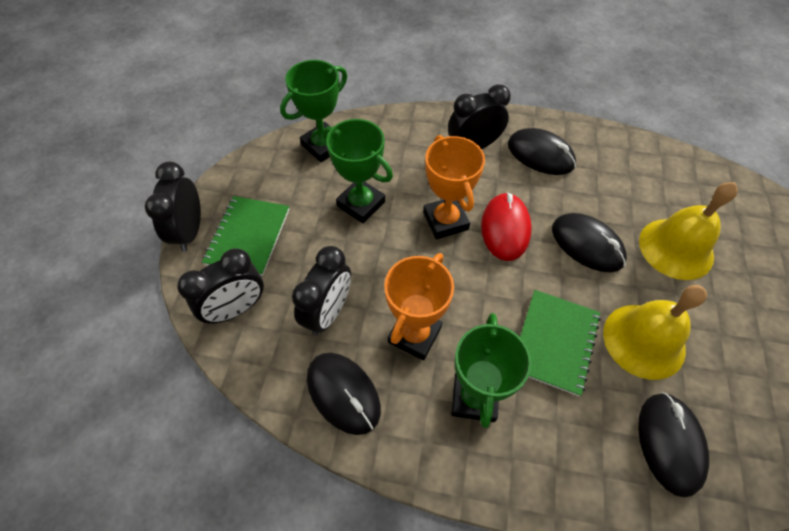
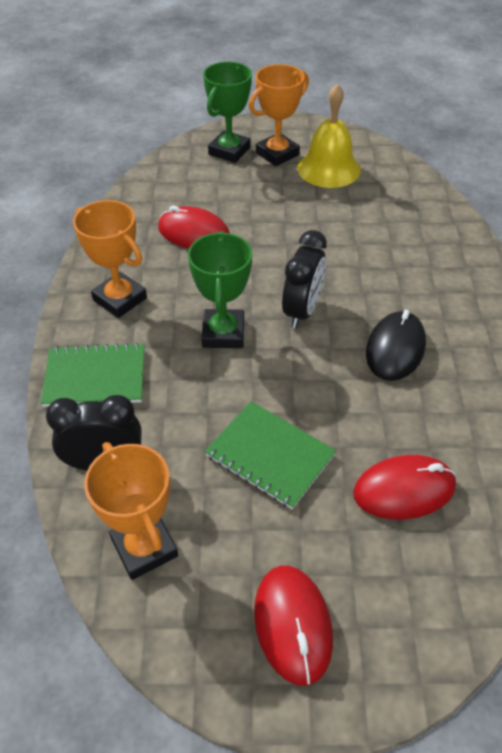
black clock: [145,162,201,252] [177,248,264,324] [292,246,351,335] [448,84,511,149] = 4 -> [46,395,142,471] [282,230,327,328] = 2
black mouse: [307,353,381,435] [508,128,576,175] [552,213,627,272] [638,392,709,498] = 4 -> [366,310,426,381] = 1
green trophy: [280,60,347,162] [323,119,393,223] [451,313,532,428] = 3 -> [188,231,252,348] [203,62,252,163] = 2
orange trophy: [384,253,454,360] [423,135,485,239] = 2 -> [73,200,147,318] [84,442,178,580] [249,64,309,166] = 3
red mouse: [481,192,532,261] = 1 -> [158,206,230,249] [254,566,333,686] [353,455,456,520] = 3
yellow bell: [603,285,707,380] [639,182,738,280] = 2 -> [297,84,361,188] = 1

